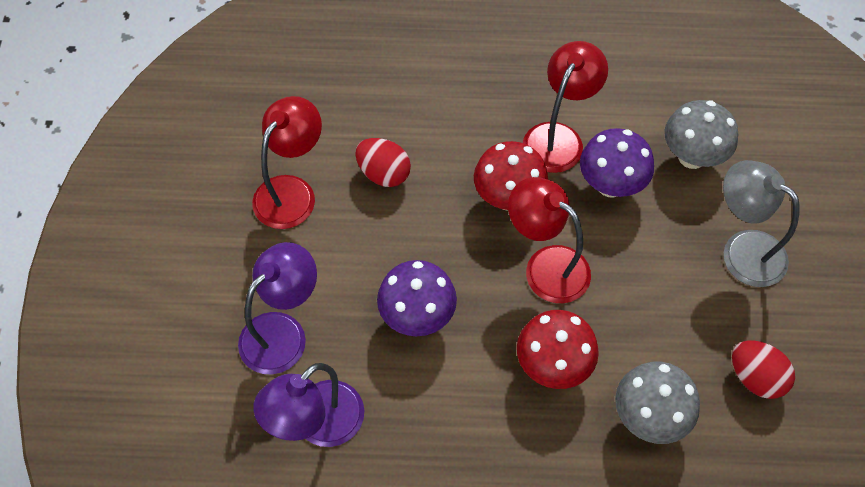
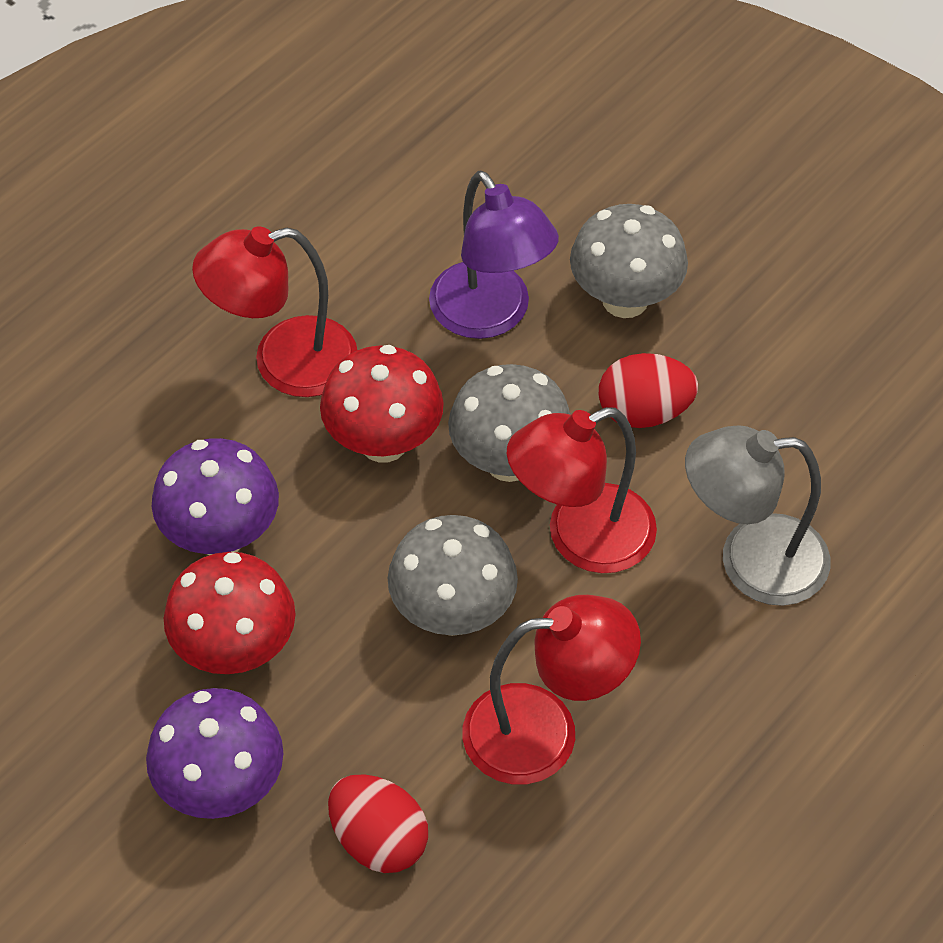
grey mushroom: [615,362,700,444] [664,100,738,169] = 2 -> [388,515,518,636] [448,364,571,482] [570,204,688,318] = 3
purple lamp: [238,242,317,374] [253,363,364,447] = 2 -> [429,171,559,339] = 1

